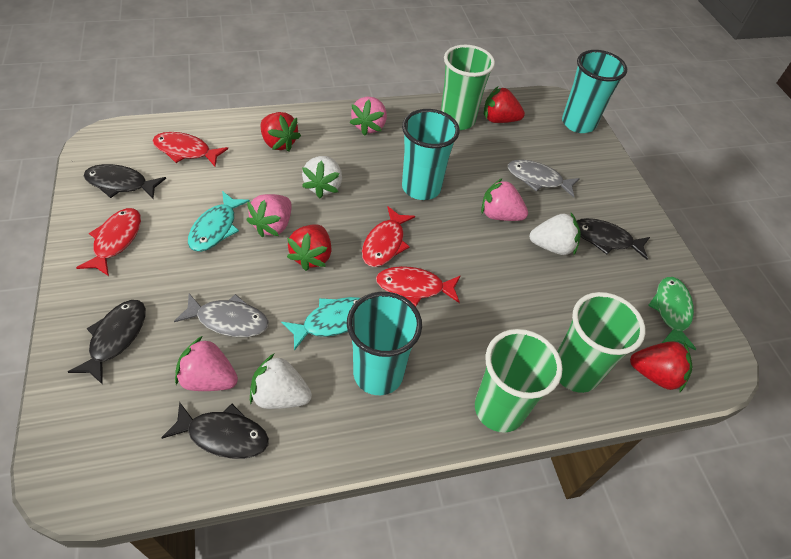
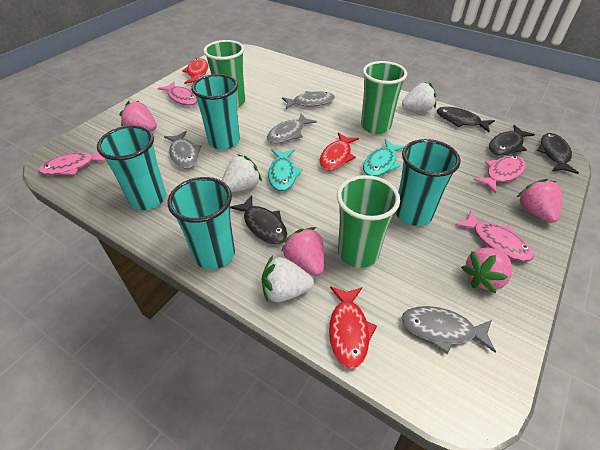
green fish: [648,277,696,350] = 1 -> none = 0
grey fish: [174,294,269,337] [508,160,580,198] = 2 -> [164,131,201,169] [267,114,317,143] [282,91,335,109] [401,306,496,354] = 4
pink fish: none = 0 -> [38,151,107,175] [157,81,197,106] [455,210,534,261] [473,156,526,193] = 4
red fish: [76,208,141,276] [153,132,228,166] [362,206,415,267] [376,266,460,306] = 4 -> [182,58,208,84] [320,133,359,171] [329,286,377,369] = 3
red strawberry: [261,112,301,151] [287,224,332,271] [484,87,525,123] [630,341,693,393] = 4 -> none = 0
turquoise cup: [347,292,422,395] [402,109,460,200] [562,50,627,133] = 3 -> [97,125,166,210] [168,177,235,270] [191,74,240,150] [395,139,461,226] = 4

